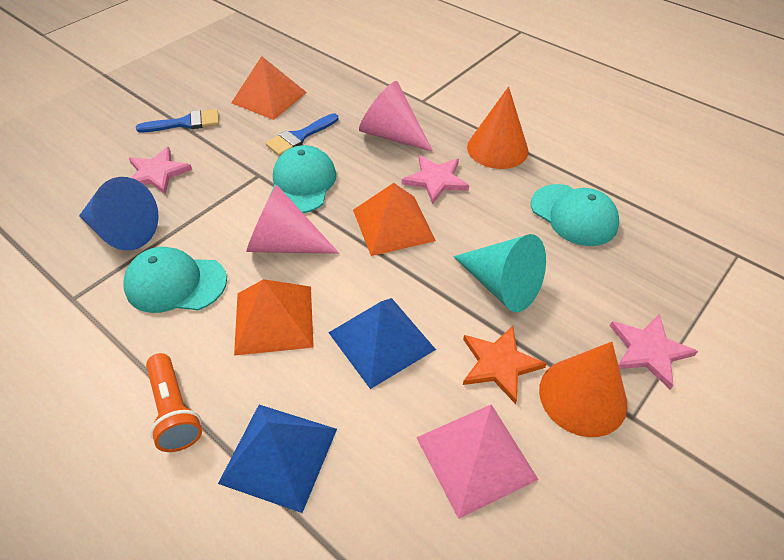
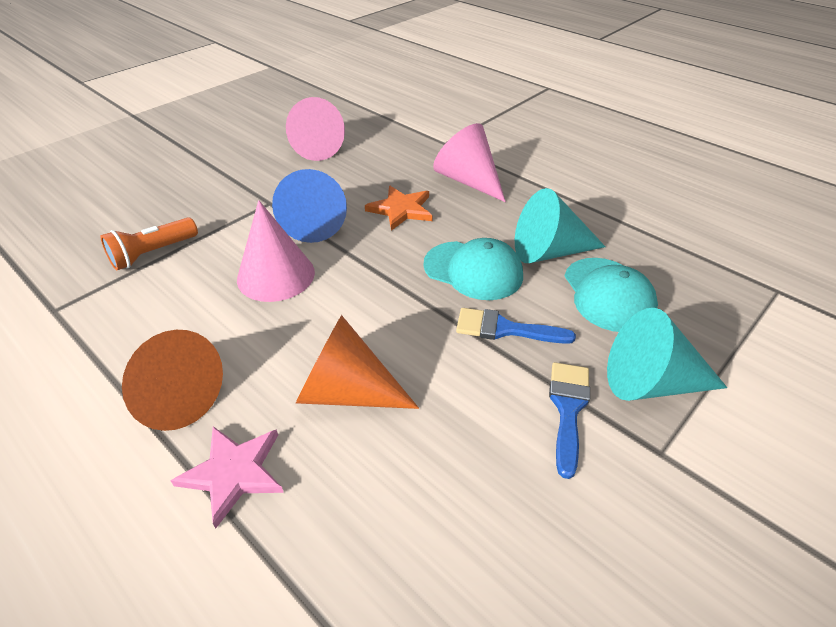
blue pyramid: [218,405,337,513] [328,298,436,389] = 2 -> none = 0
orange pyramid: [231,56,307,120] [234,279,314,356] [353,183,436,256] = 3 -> none = 0
pink cone: [246,185,339,254] [359,81,433,152] = 2 -> [237,200,315,302] [286,97,345,161] [433,123,506,202] = 3
pink pyramid: [416,404,539,519] = 1 -> none = 0
pink star: [129,147,192,195] [402,155,469,204] [610,314,698,390] = 3 -> [171,426,284,528] = 1
turquoise cap: [123,247,227,313] [269,145,336,213] [531,184,619,246] = 3 -> [423,238,523,300] [565,258,658,332] = 2
turquoise cone: [453,234,546,312] = 1 -> [515,188,606,263] [607,308,727,401] = 2

